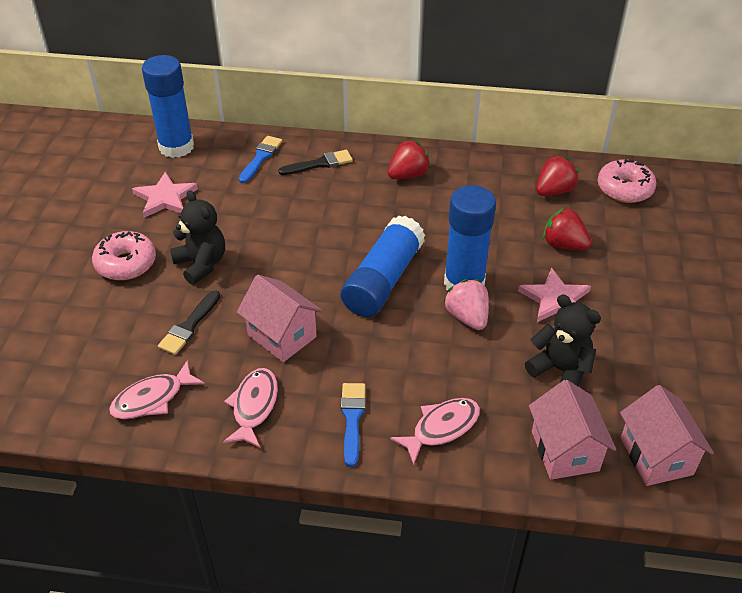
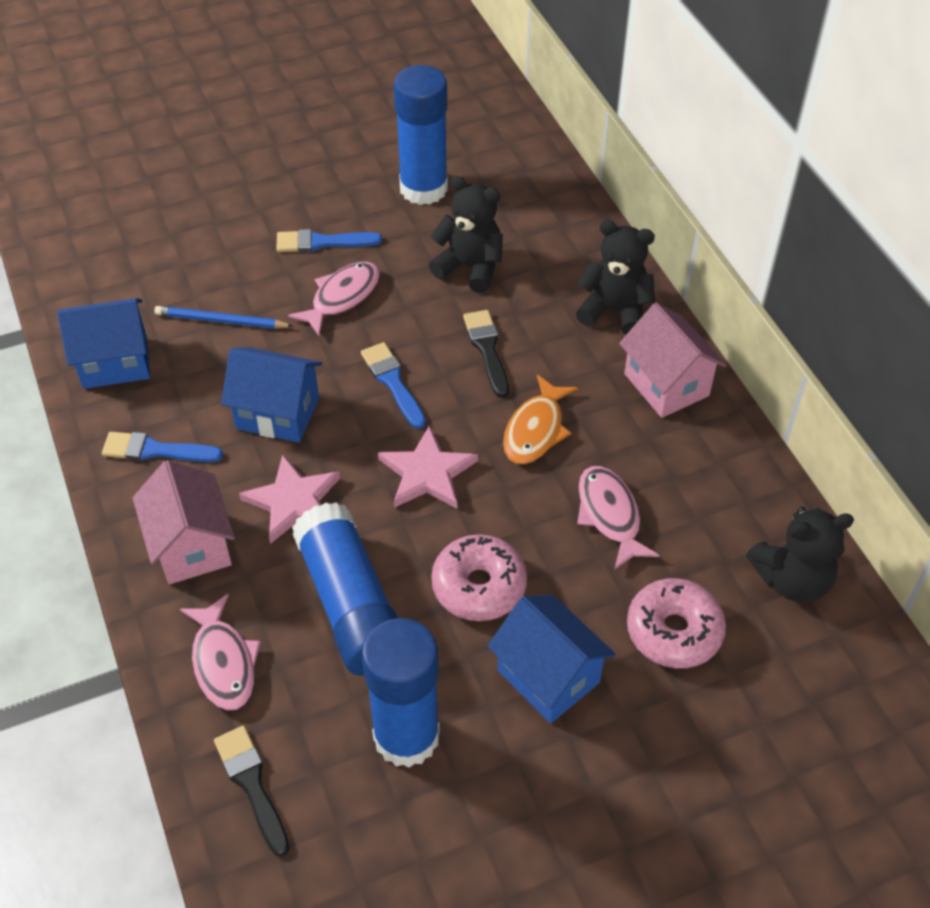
black teddy bear: [170,190,225,285] [525,295,601,387] = 2 -> [429,176,503,293] [576,220,655,335] [746,507,854,603] = 3
blue brush: [239,136,282,183] [341,383,366,467] = 2 -> [102,432,223,462] [276,229,382,252] [361,342,426,429] = 3
blue house: none = 0 -> [57,298,150,389] [221,347,322,443] [488,595,616,723] = 3
blue pencil: none = 0 -> [154,306,293,329] = 1
orange fish: none = 0 -> [503,375,578,464] = 1
pink house: [237,275,322,362] [529,380,616,480] [620,385,714,486] = 3 -> [133,460,235,584] [619,303,726,418] = 2
pink strawberry: [444,279,489,330] = 1 -> none = 0
red strawberry: [387,140,431,179] [536,155,579,196] [543,207,592,250] = 3 -> none = 0

